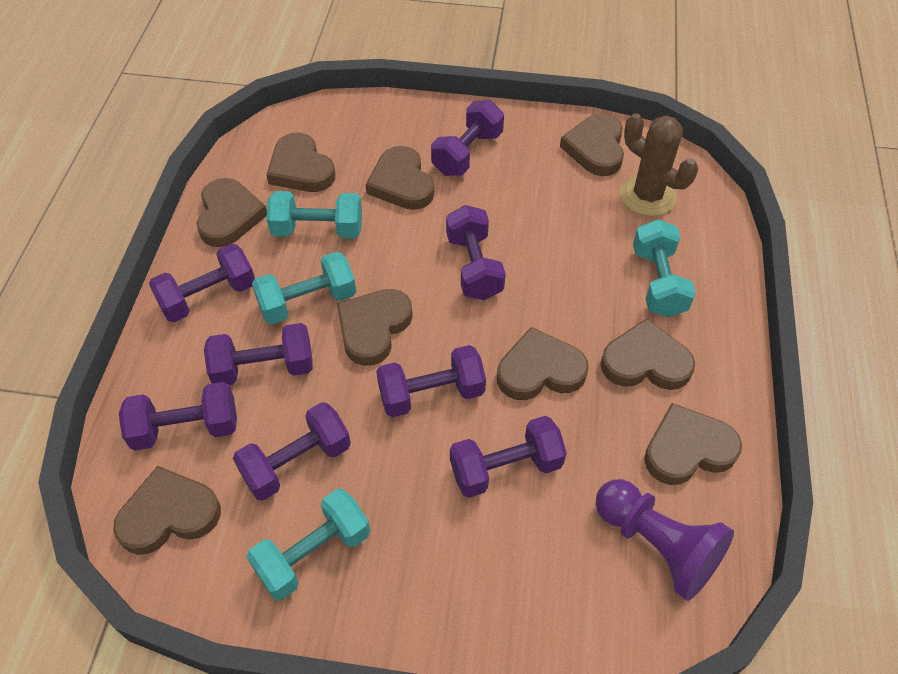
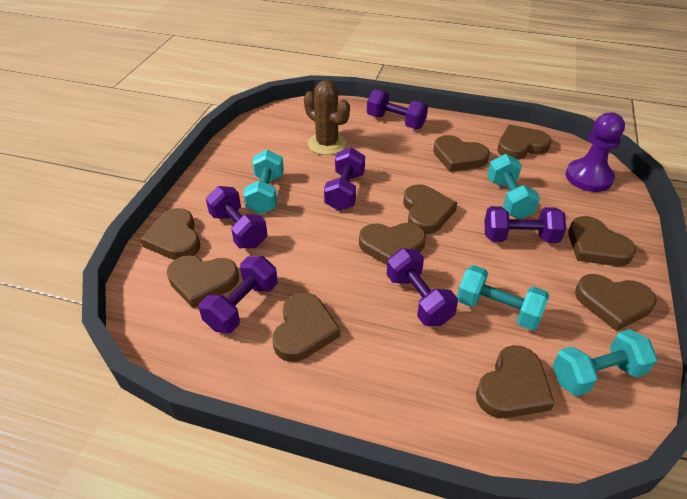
brown heart: [113,466,221,555] [197,178,267,247] [266,133,336,192] [337,289,413,366] [366,146,434,210] [497,327,589,400] [560,114,624,176] [600,318,695,390] [644,403,742,485] = 9 -> [140,208,200,260] [167,255,239,308] [272,293,340,362] [359,223,426,265] [403,184,457,234] [433,135,490,172] [476,345,555,418] [497,125,552,160] [568,216,636,266] [575,274,657,331] = 10
purple dumbbell: [119,382,237,451] [149,244,255,322] [204,323,313,385] [233,402,351,501] [376,345,486,417] [431,100,504,176] [446,205,506,300] [450,416,567,498] = 8 -> [199,256,278,333] [206,186,267,248] [324,147,365,211] [367,90,428,129] [387,248,458,326] [484,206,566,243] = 6

